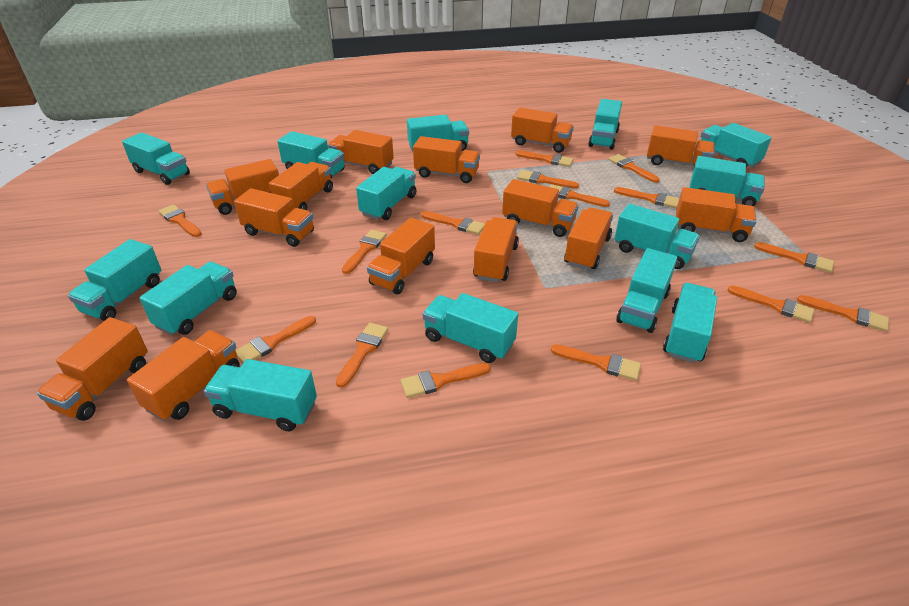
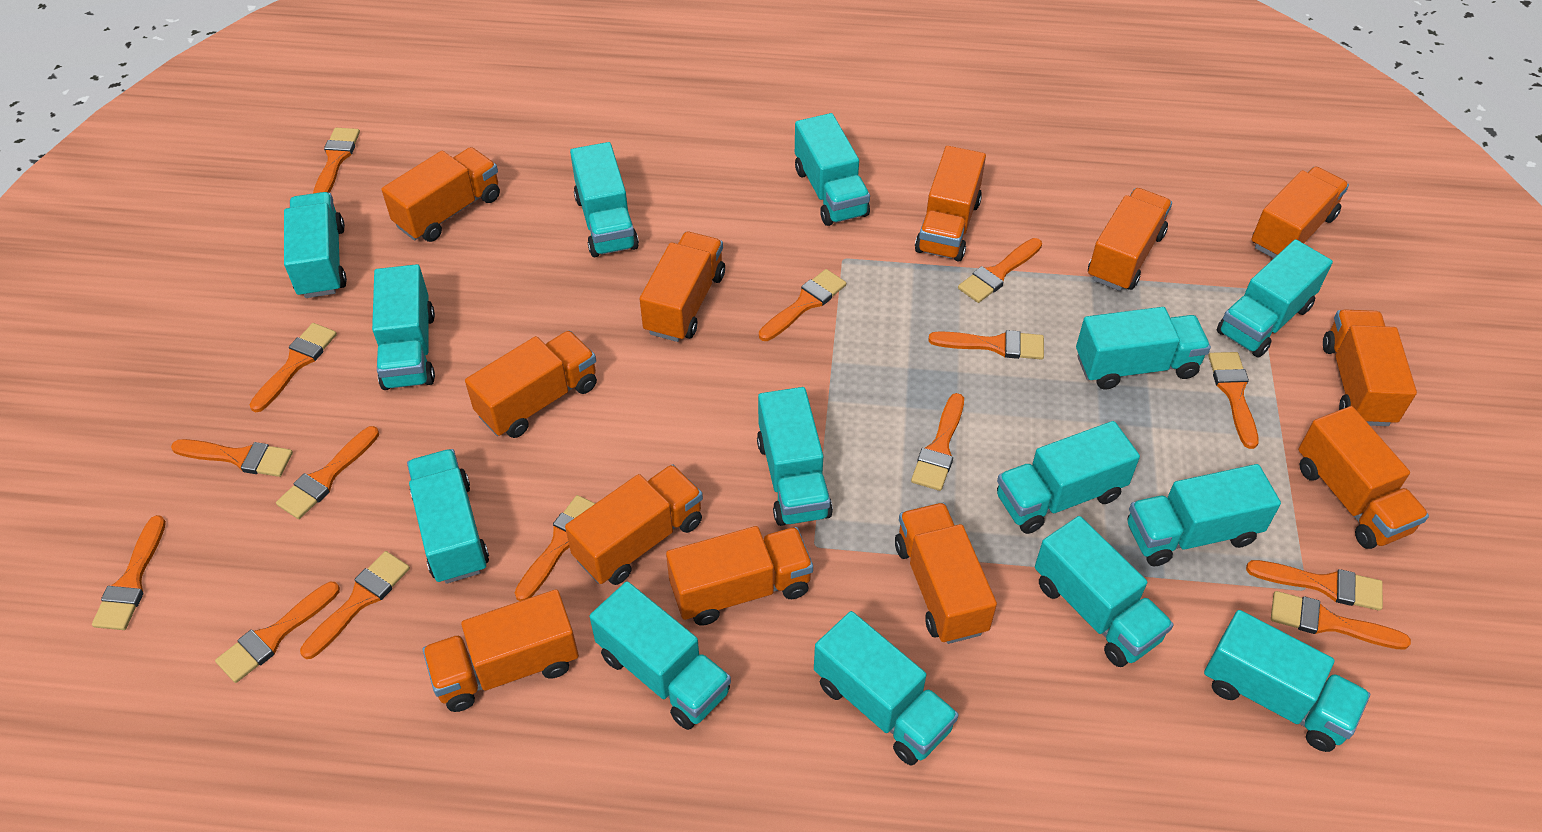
orange truck: [37,317,148,421] [127,330,240,421] [206,159,279,215] [234,188,314,247] [269,162,333,210] [328,130,394,174] [367,218,435,294] [413,136,480,183] [473,217,519,282] [502,179,579,237] [511,107,574,153] [564,207,613,270] [647,125,715,167] [676,187,757,242] = 14 -> [382,147,500,242] [423,589,579,712] [465,331,597,438] [565,464,703,585] [640,232,725,342] [666,526,813,625] [895,503,997,644] [915,146,986,262] [1088,188,1172,291] [1251,167,1349,258] [1298,406,1429,549] [1323,310,1417,426] = 12

